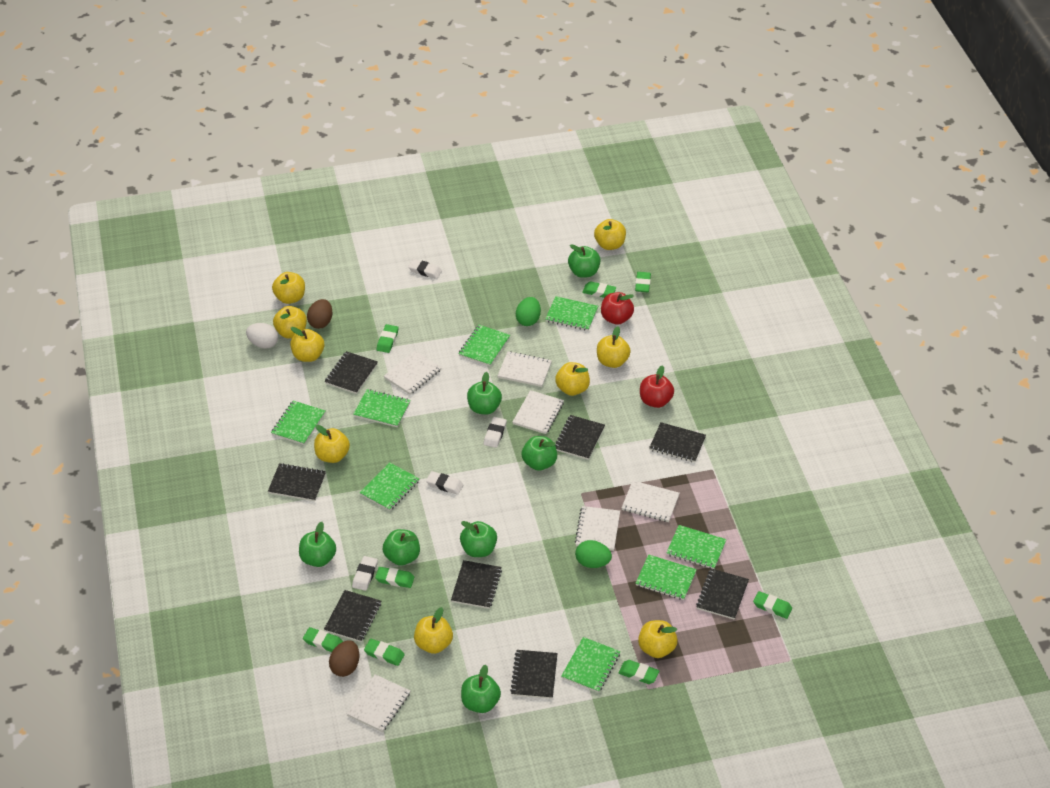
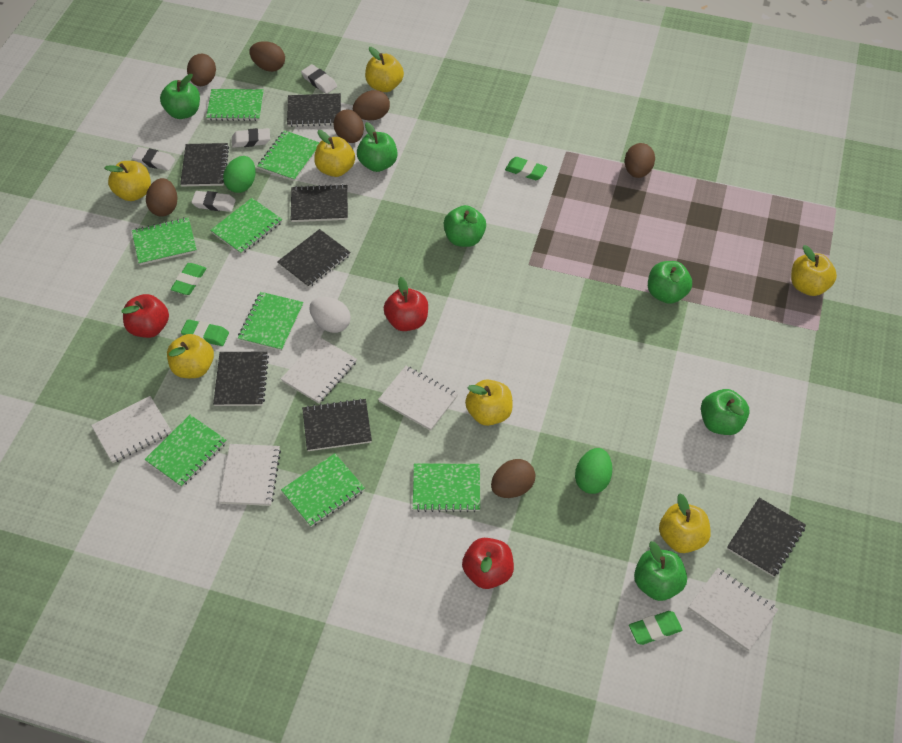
black notebook: [268,463,326,501] [324,351,378,394] [324,590,381,642] [451,560,502,609] [510,650,558,699] [555,415,605,460] [649,422,706,463] [696,568,749,620] = 8 -> [180,143,229,186] [213,352,269,406] [277,229,351,288] [287,93,341,127] [291,184,348,222] [302,398,372,451] [727,498,806,577] = 7
brown egg: [307,299,332,329] [329,640,359,677] = 2 -> [146,178,178,217] [187,53,216,86] [249,41,285,72] [333,109,364,143] [353,90,390,120] [491,459,535,498] [625,143,655,178] = 7
green apple: [299,522,336,567] [383,529,420,566] [460,521,497,557] [461,665,501,713] [467,372,502,415] [522,436,557,471] [568,244,601,278] = 7 -> [160,74,200,119] [357,122,398,172] [444,205,486,247] [634,541,687,601] [648,261,692,304] [701,389,750,435] = 6
green eraser: [303,627,343,652] [364,639,405,666] [375,567,414,588] [377,324,399,353] [582,281,616,298] [618,660,659,684] [635,272,651,292] [753,591,792,619] = 8 -> [171,263,207,295] [181,319,229,346] [505,157,547,180] [629,611,682,645] = 4
red apple: [601,292,634,325] [640,365,674,408] = 2 -> [122,294,169,338] [384,277,428,331] [462,538,514,589] = 3
white notebook: [347,674,410,732] [384,351,441,395] [498,351,552,387] [513,390,564,434] [575,506,620,551] [622,481,680,522] = 6 -> [91,396,172,463] [219,444,281,506] [281,337,357,404] [378,366,458,431] [688,568,778,651] = 5
yellow apple: [272,272,305,304] [273,306,307,339] [290,327,324,362] [314,425,350,463] [414,607,453,654] [555,362,590,396] [594,219,626,250] [597,326,631,368] [638,620,677,658] = 9 -> [104,161,151,201] [167,334,214,378] [314,130,355,177] [365,47,404,92] [465,379,513,426] [659,493,711,553] [791,245,837,296] = 7

